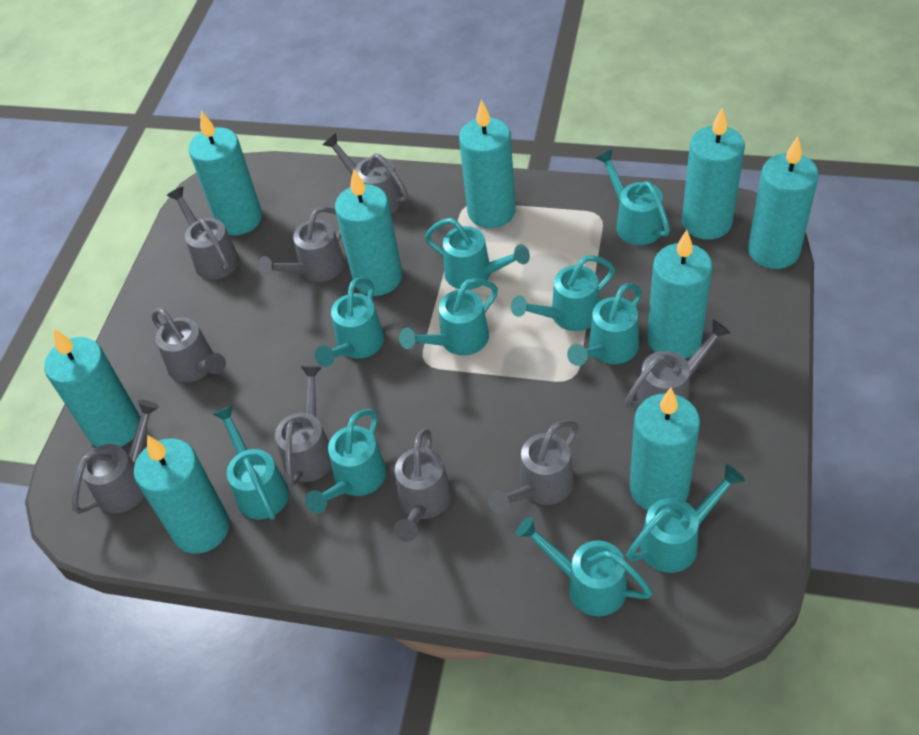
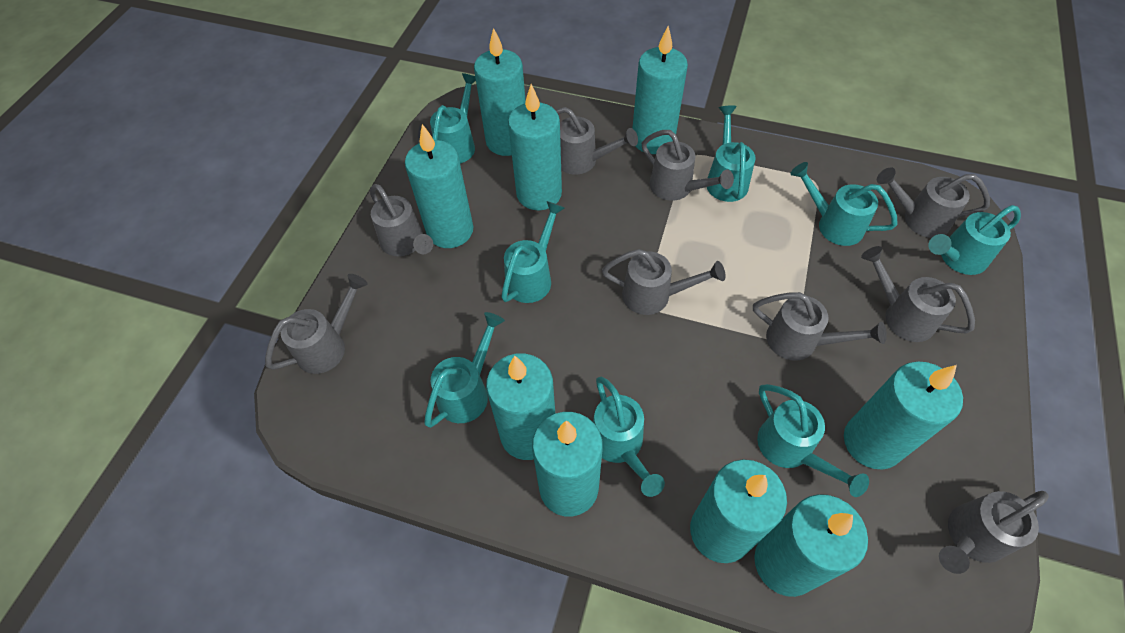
turquoise watering can: [213,405,289,520] [306,409,386,513] [315,277,384,367] [399,278,498,355] [425,218,530,290] [511,255,615,331] [516,517,653,616] [567,283,642,366] [596,149,670,245] [626,464,745,573] = 10 -> [424,312,505,428] [430,73,476,164] [501,201,565,303] [593,377,665,497] [707,105,756,202] [757,384,869,497] [790,162,898,246] [928,205,1021,275] = 8

